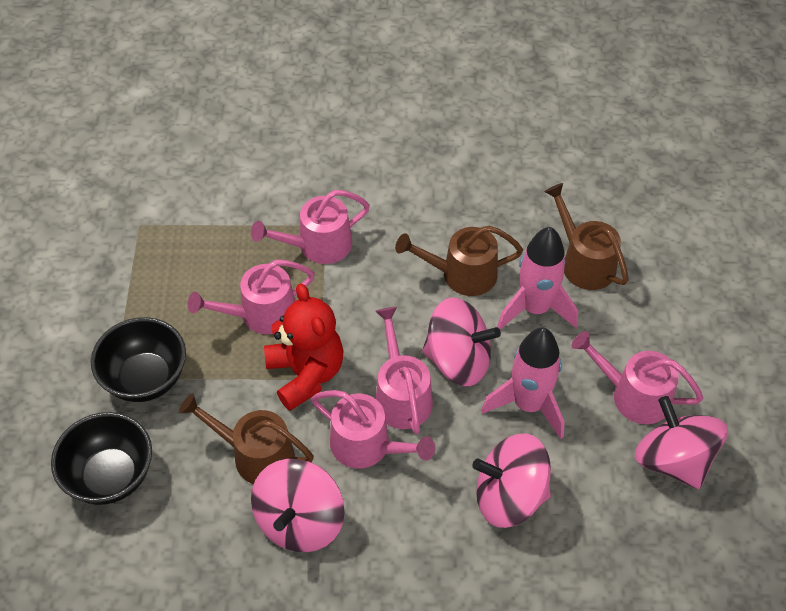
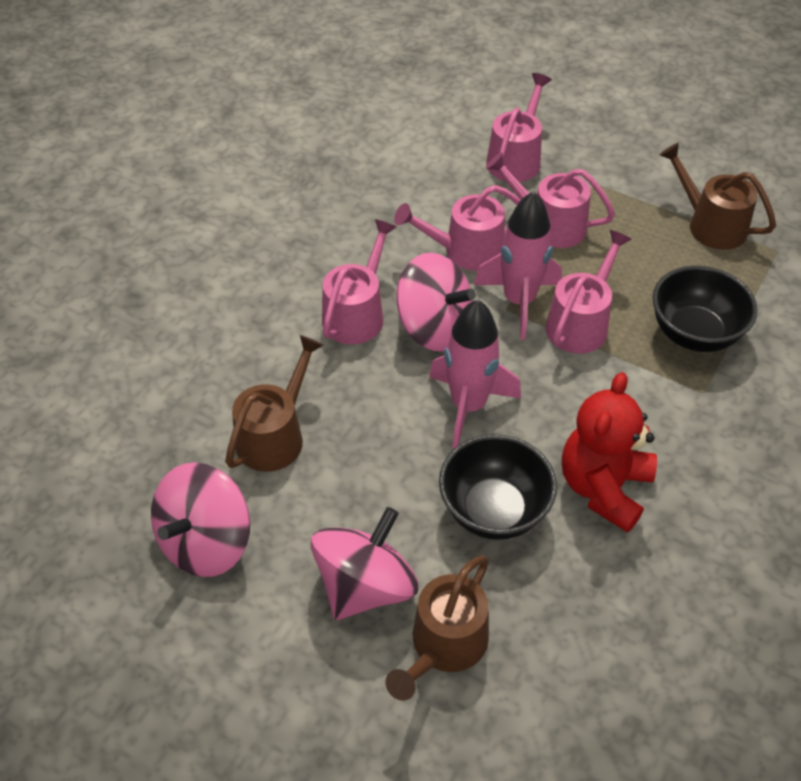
pink spinning top: [251,459,345,552] [422,297,501,386] [472,433,551,528] [635,396,728,489] = 4 -> [151,462,250,577] [311,507,419,620] [396,253,476,352] = 3

